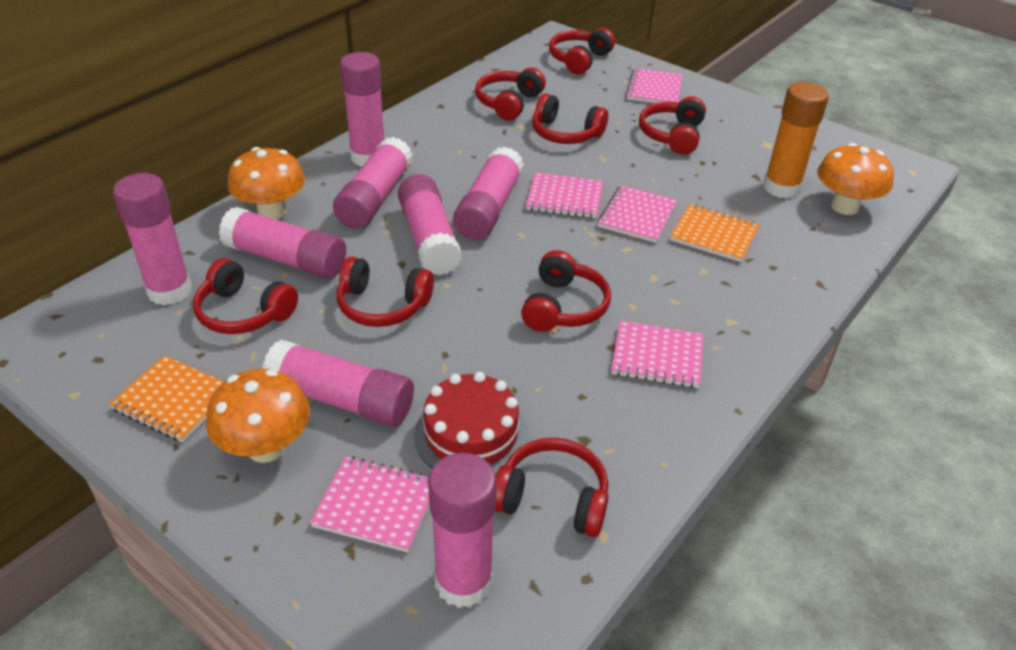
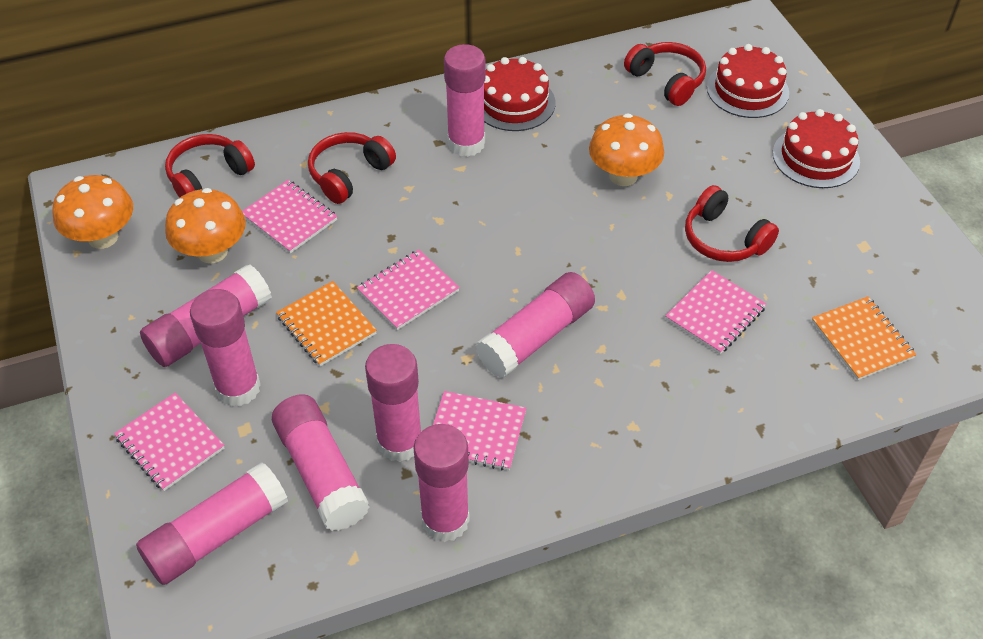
orange glue stick: [763,82,829,199] = 1 -> none = 0
red cake: [414,372,528,475] = 1 -> [484,57,555,131] [707,44,789,118] [773,109,860,188] = 3
red headphones: [193,258,298,334] [337,257,434,327] [475,67,546,121] [495,438,608,537] [521,250,611,332] [532,93,608,144] [549,28,615,74] [639,96,706,155] = 8 -> [165,134,255,198] [308,132,396,204] [624,42,706,106] [685,185,779,262] = 4

